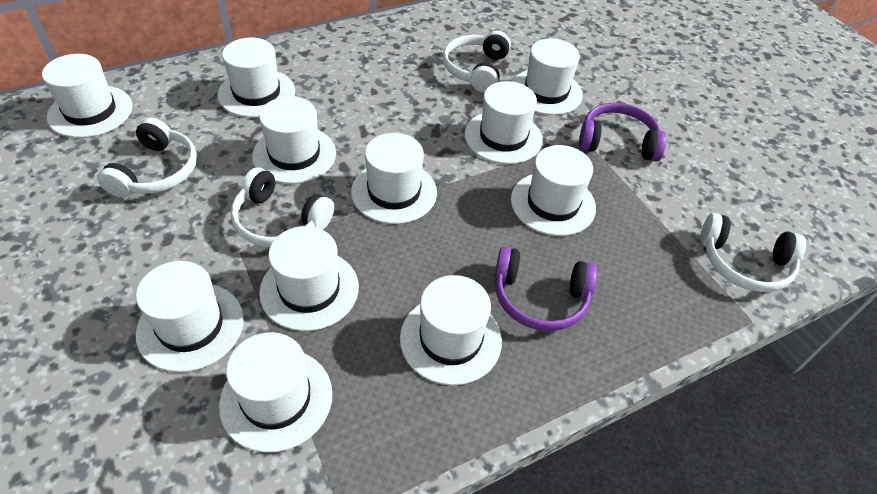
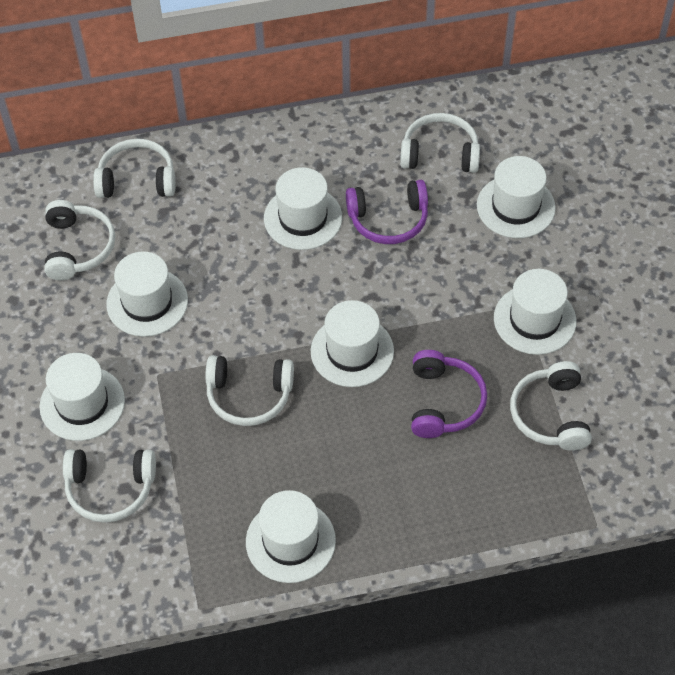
white hat: [42,54,133,138] [136,261,244,372] [217,38,295,118] [219,332,332,453] [252,96,336,184] [259,226,359,331] [351,133,437,224] [400,275,502,385] [465,81,543,164] [511,145,596,236] [512,38,583,115] = 11 -> [40,353,125,441] [106,251,188,337] [246,490,336,583] [264,167,342,250] [311,300,394,387] [477,156,556,238] [494,269,577,355] = 7
white headphones: [97,117,197,198] [231,167,334,247] [443,30,511,93] [701,213,806,292] = 4 -> [44,200,115,280] [63,449,156,523] [93,139,175,198] [205,355,294,426] [400,113,480,173] [510,361,592,451] = 6

